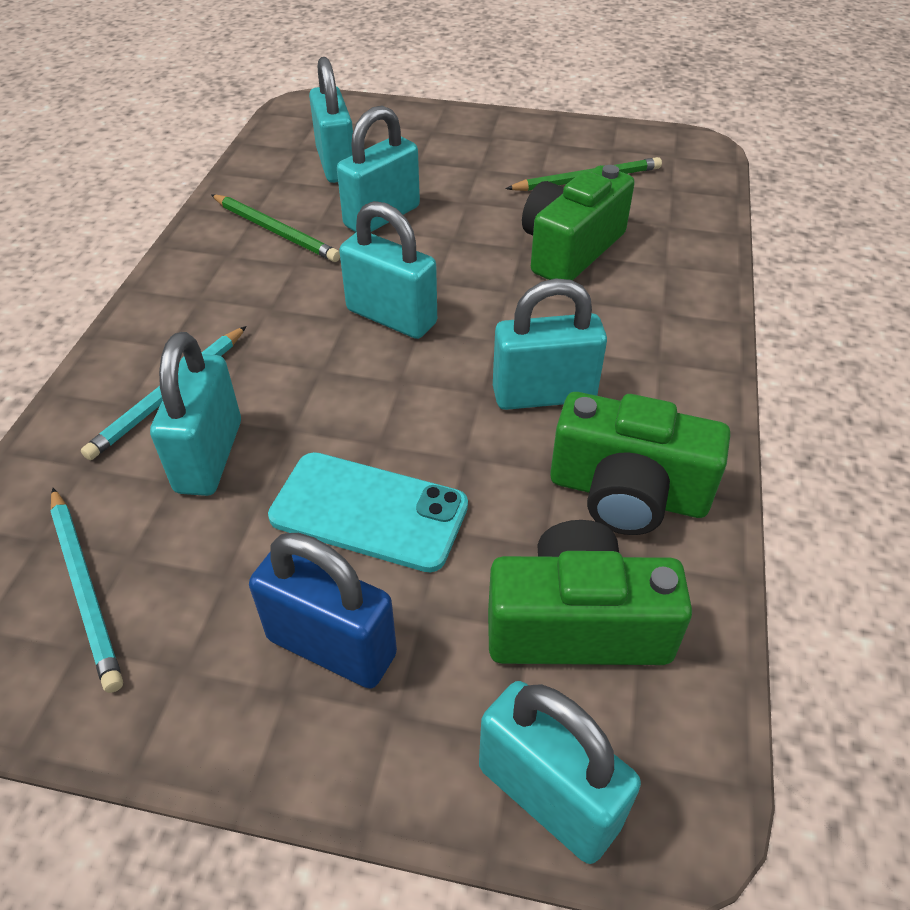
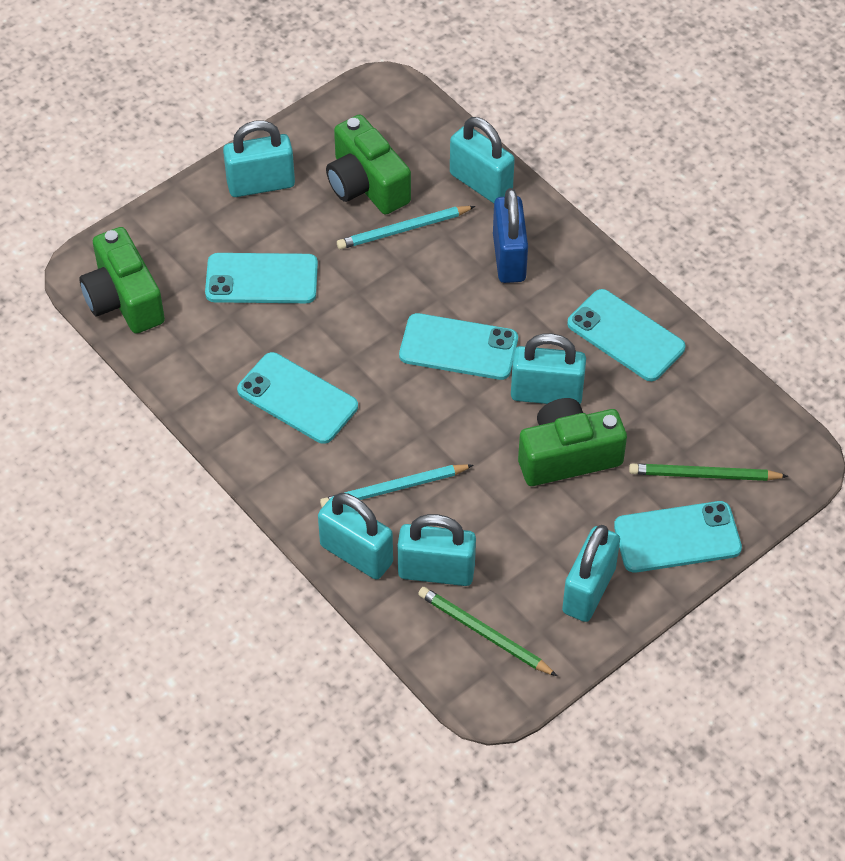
turquoise phone: [268,452,468,572] = 1 -> [205,253,318,303] [237,352,358,444] [399,313,518,380] [567,289,685,381] [614,501,742,573] = 5

